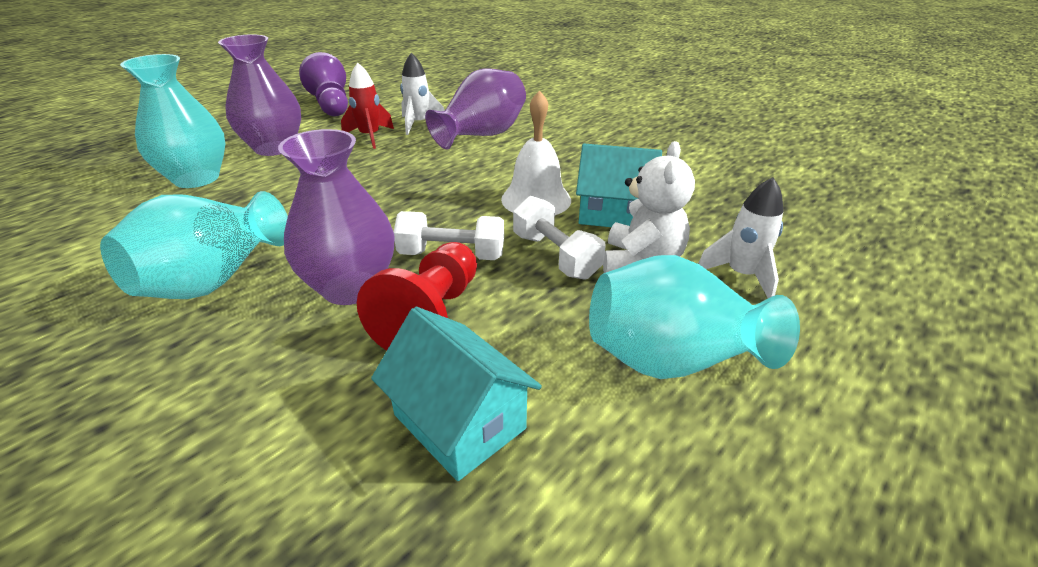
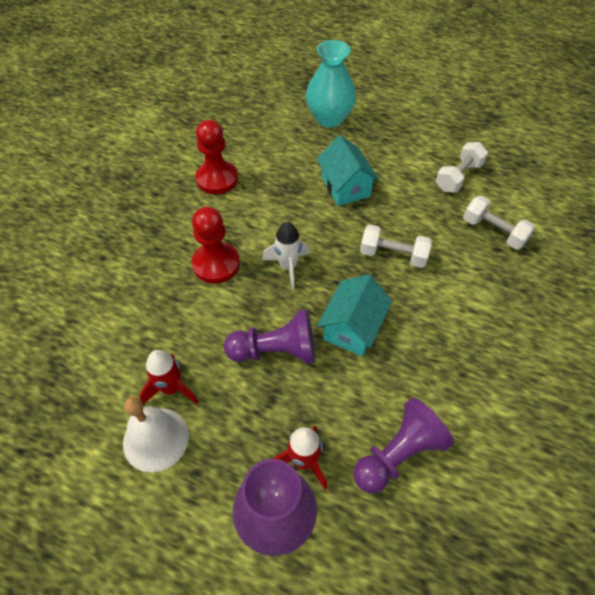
purple pawn: [299,52,348,116] = 1 -> [224,309,315,364] [353,397,454,493] = 2
purple vase: [218,35,301,156] [278,129,395,305] [425,68,526,150] = 3 -> [233,459,317,556] = 1
red pawn: [357,242,477,351] = 1 -> [192,207,240,284] [195,120,238,194] = 2
red rocket: [341,63,394,149] = 1 -> [139,350,198,404] [272,426,327,490] = 2
turquoise vase: [100,191,288,299] [120,54,225,188] [589,255,800,379] = 3 -> [306,40,356,127] = 1
white dumbbell: [394,211,504,260] [513,196,606,280] = 2 -> [360,224,432,268] [436,142,488,193] [463,196,535,250] = 3
white rocket: [400,53,444,135] [698,177,783,298] = 2 -> [262,222,310,289] = 1
white teddy bear: [603,141,695,273] = 1 -> none = 0

